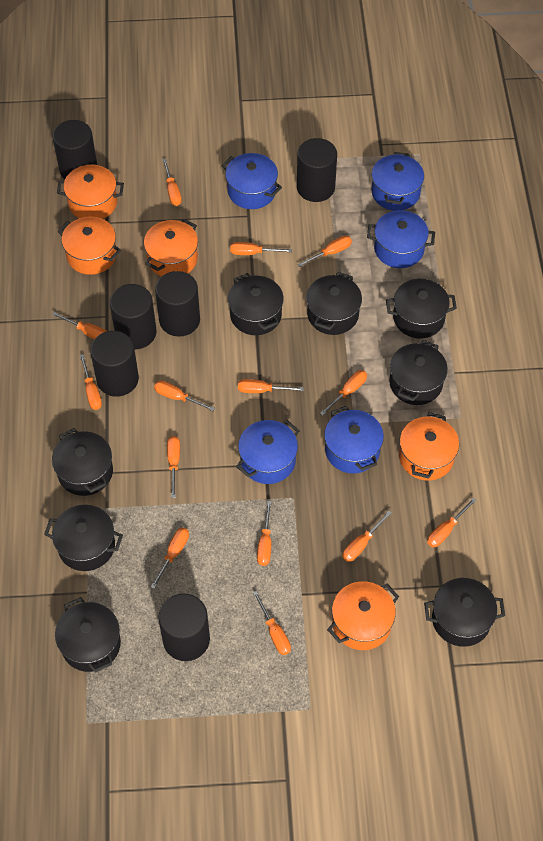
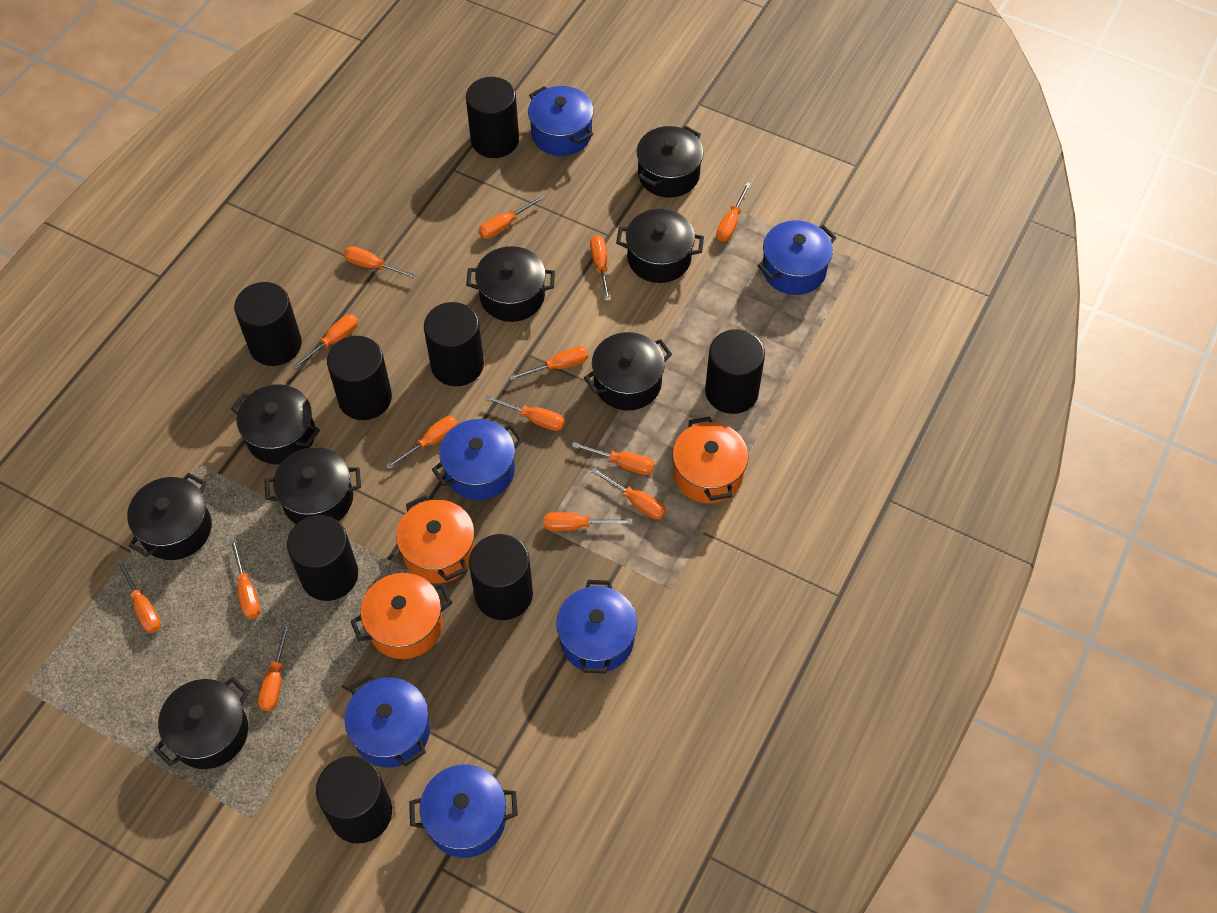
black cylinder: [53,120,97,179] [90,331,139,397] [110,284,156,349] [155,271,200,337] [158,594,210,661] [297,138,337,202] = 6 -> [234,282,302,366] [287,515,358,601] [316,756,392,844] [327,336,392,420] [424,302,484,386] [466,77,519,158] [469,534,533,620] [705,329,765,414] = 8
blue pot: [222,153,282,209] [236,420,300,484] [324,406,384,474] [367,210,435,268] [372,152,424,211] = 5 -> [345,674,430,768] [409,765,518,858] [431,419,523,500] [528,86,594,156] [556,580,637,673] [758,220,837,295] = 6
orange pot: [57,165,124,219] [58,216,121,275] [144,219,198,276] [327,581,399,650] [399,412,459,480] = 5 -> [351,573,452,659] [396,495,475,583] [672,417,748,504] = 3

